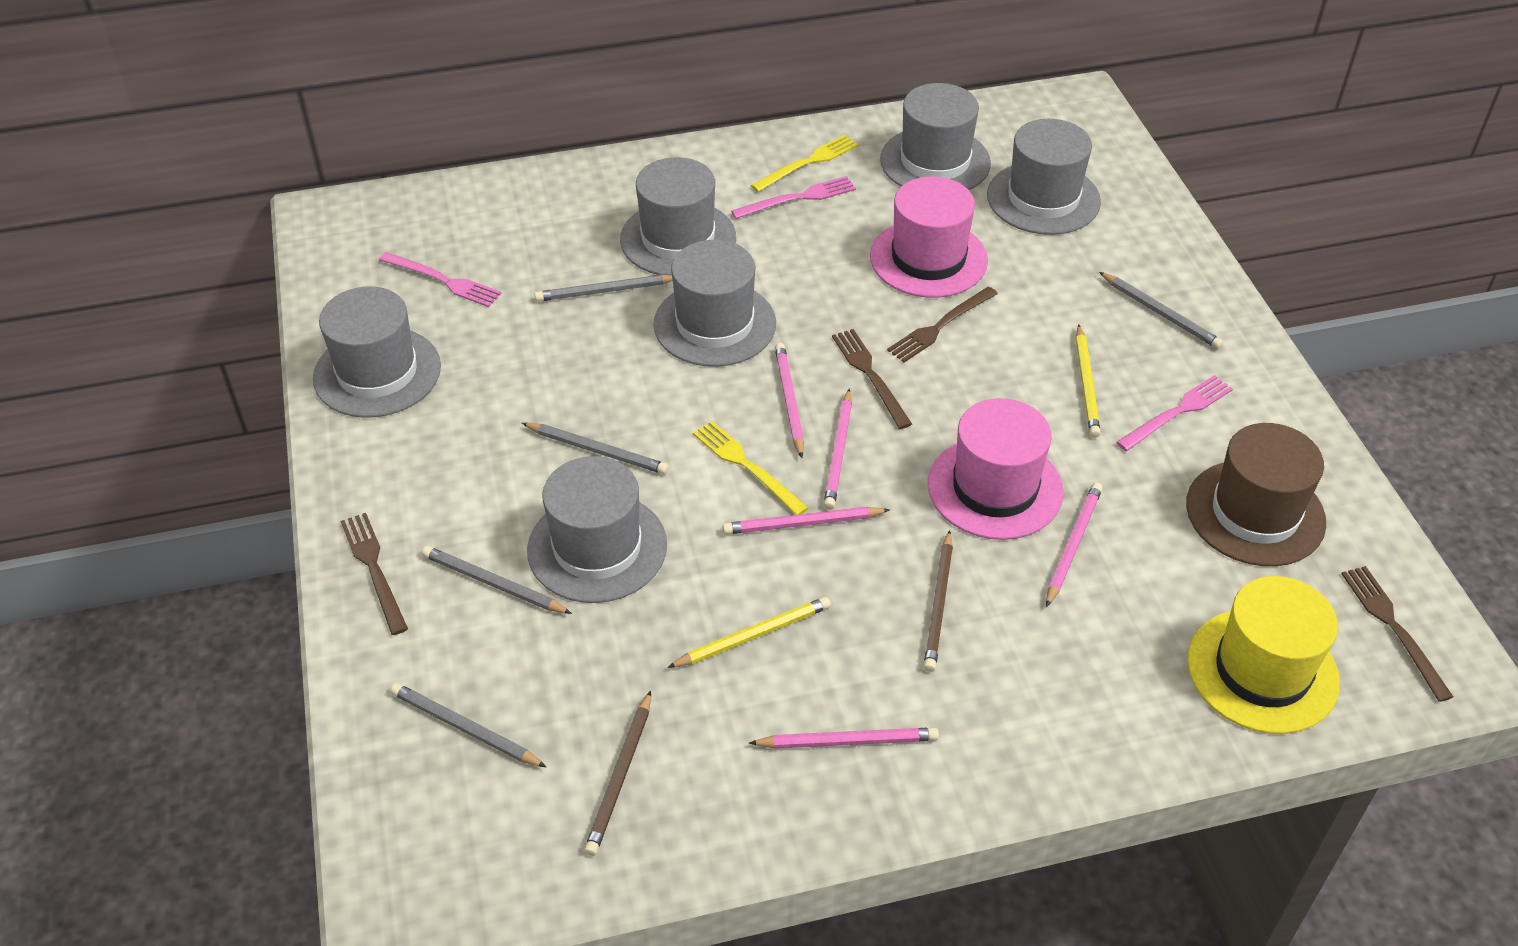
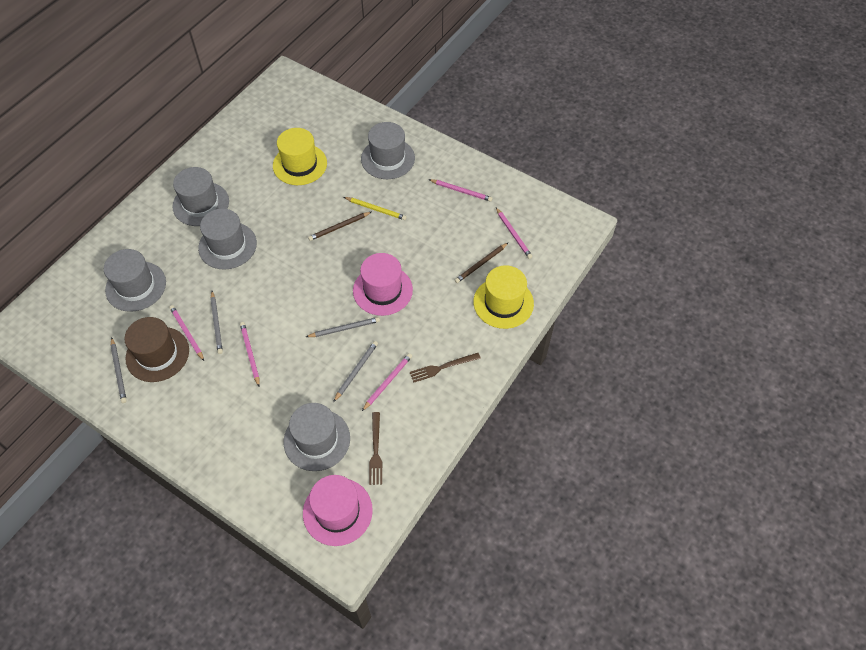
brown fork: [340,513,408,635] [832,329,912,429] [887,287,998,362] [1341,566,1453,702] = 4 -> [369,412,382,485] [410,353,481,383] = 2
grey hat: [313,286,441,418] [527,456,667,603] [620,157,736,275] [653,240,776,367] [880,83,991,190] [987,119,1101,235] = 6 -> [104,249,166,312] [172,167,229,226] [198,208,257,270] [284,403,350,471] [361,122,415,179] = 5
grey pencil: [390,683,546,767] [422,546,572,614] [522,423,669,474] [534,275,673,302] [1099,272,1223,349] = 5 -> [110,337,127,403] [210,291,223,354] [306,317,380,337] [333,341,378,402] = 4
pink fork: [379,252,502,307] [731,176,856,219] [1116,375,1233,451] = 3 -> none = 0
yellow fork: [693,421,808,515] [751,135,858,192] = 2 -> none = 0
yellow hat: [1187,576,1340,734] = 1 -> [273,128,327,185] [473,265,534,329] = 2
yellow pencil: [667,597,831,668] [1076,324,1101,438] = 2 -> [344,197,407,220] = 1

